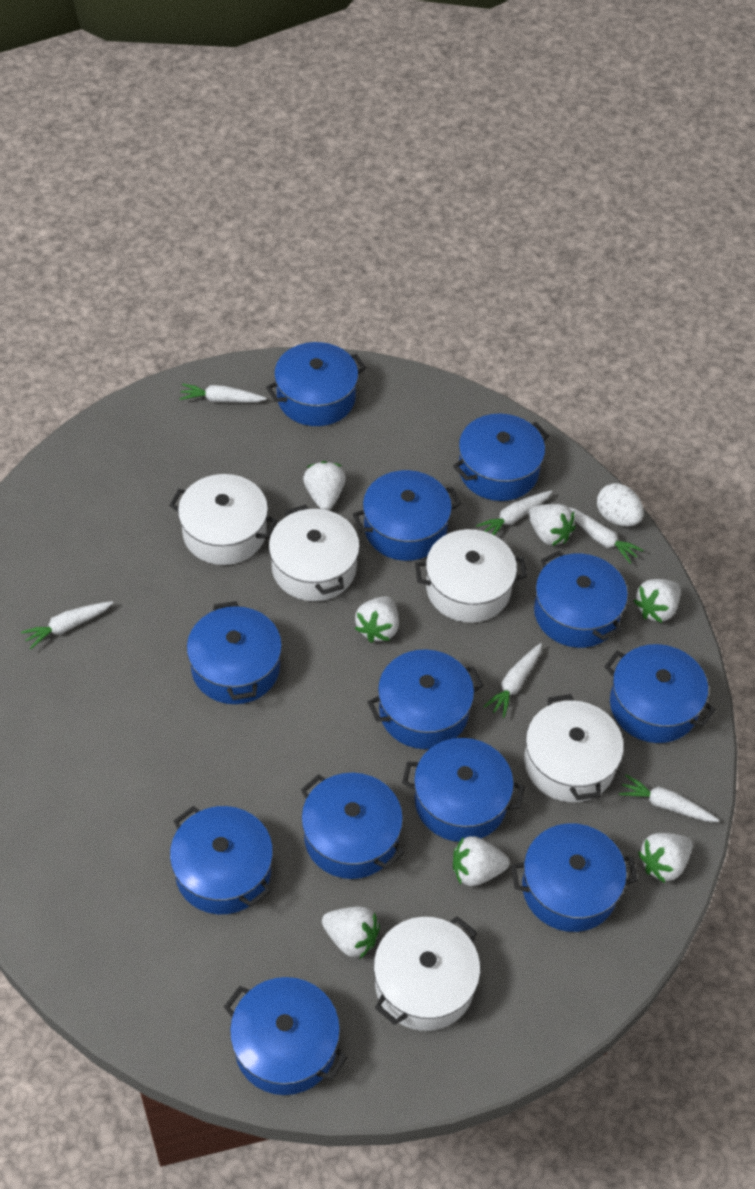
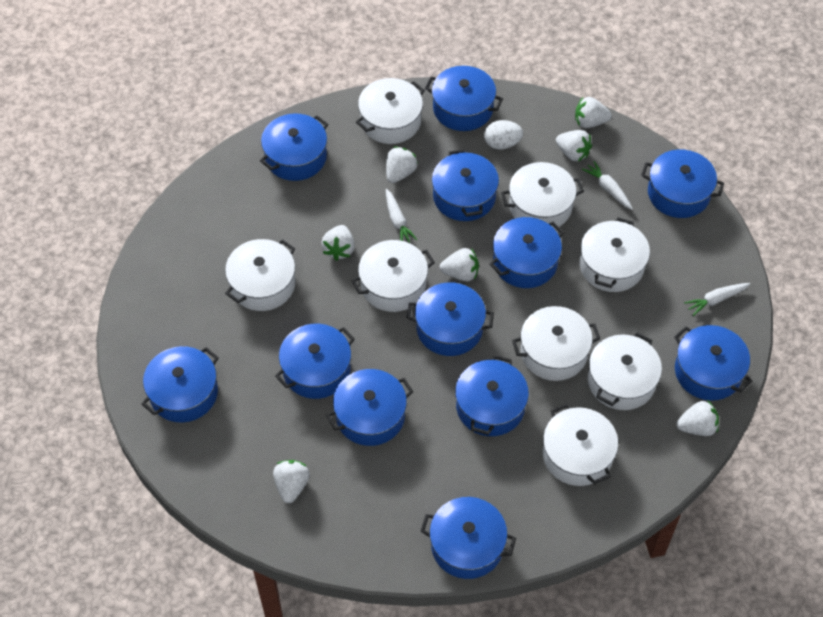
white carrot: [21,601,113,649] [179,383,267,403] [476,490,552,535] [483,643,542,718] [569,507,643,564] [619,774,719,822] = 6 -> [386,189,417,243] [582,161,633,210] [684,283,750,316] = 3
white pot: [169,474,277,565] [269,505,360,601] [374,916,480,1031] [415,529,527,623] [524,694,624,803] = 5 -> [225,239,295,311] [351,240,435,312] [356,78,425,144] [501,162,584,229] [512,306,600,381] [543,403,618,486] [580,217,650,292] [588,332,662,410] = 8

